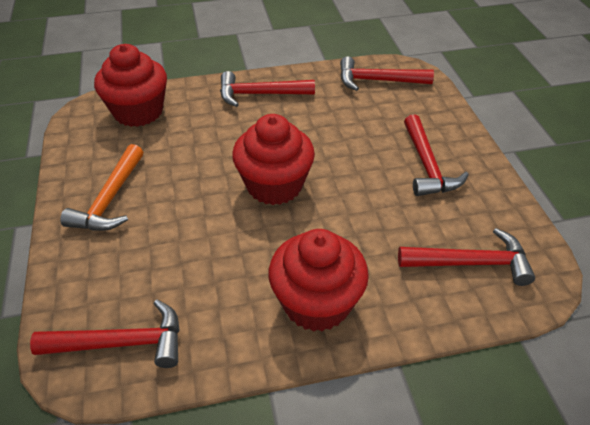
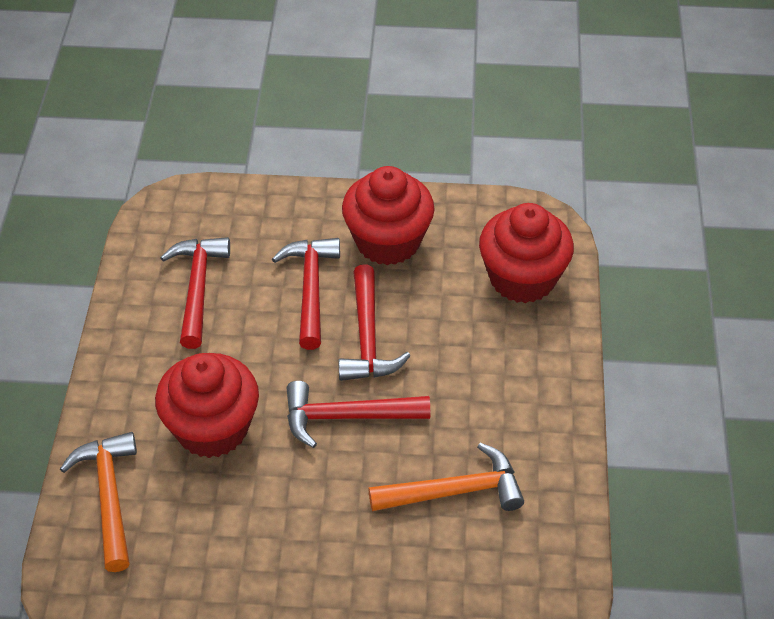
orange hammer: [60,144,143,231] = 1 -> [60,432,137,572] [368,443,524,511] = 2
red hammer: [30,299,180,368] [220,71,315,107] [340,56,434,91] [398,228,535,286] [404,114,469,196] = 5 -> [160,237,230,349] [272,238,340,350] [287,381,430,448] [338,264,411,381] = 4

